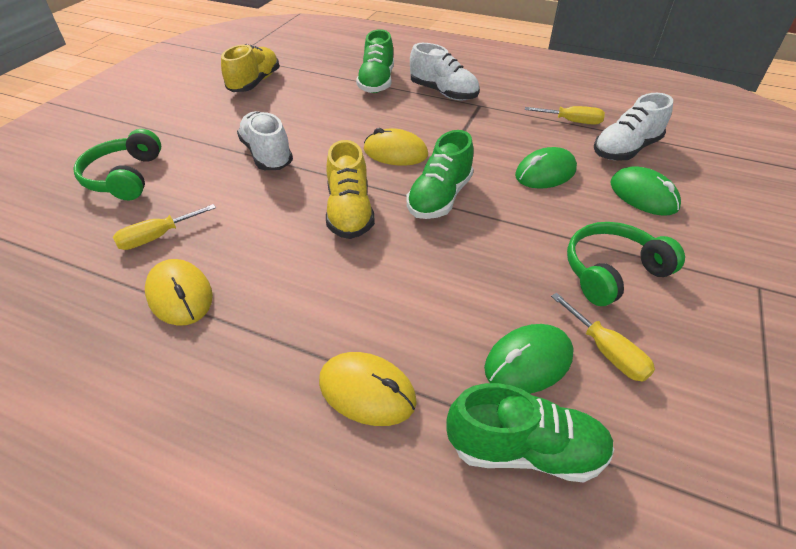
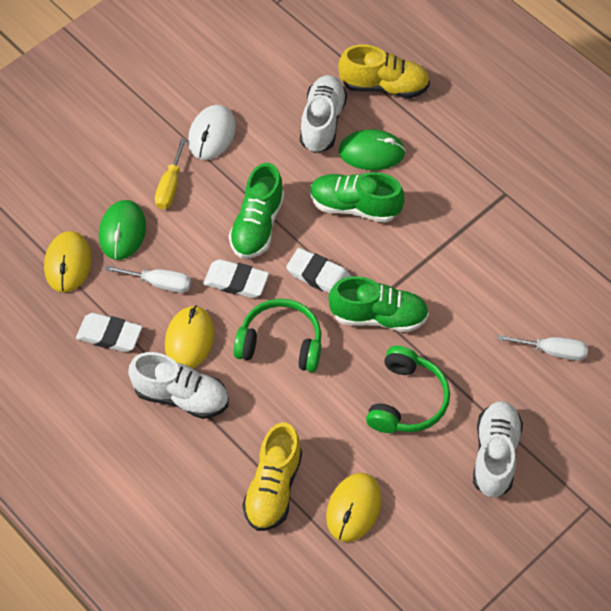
green mouse: [484,324,574,394] [515,147,577,189] [610,166,681,216] = 3 -> [99,200,146,260] [338,129,406,170] = 2
white eraser: none = 0 -> [76,313,142,352] [203,259,269,298] [286,248,351,293] = 3
white mouse: none = 0 -> [188,105,236,160] = 1
white screwdriver: none = 0 -> [105,265,191,293] [498,335,588,361] = 2
yellow screwdriver: [113,204,216,250] [525,106,605,125] [551,293,655,382] = 3 -> [155,138,186,209] = 1

